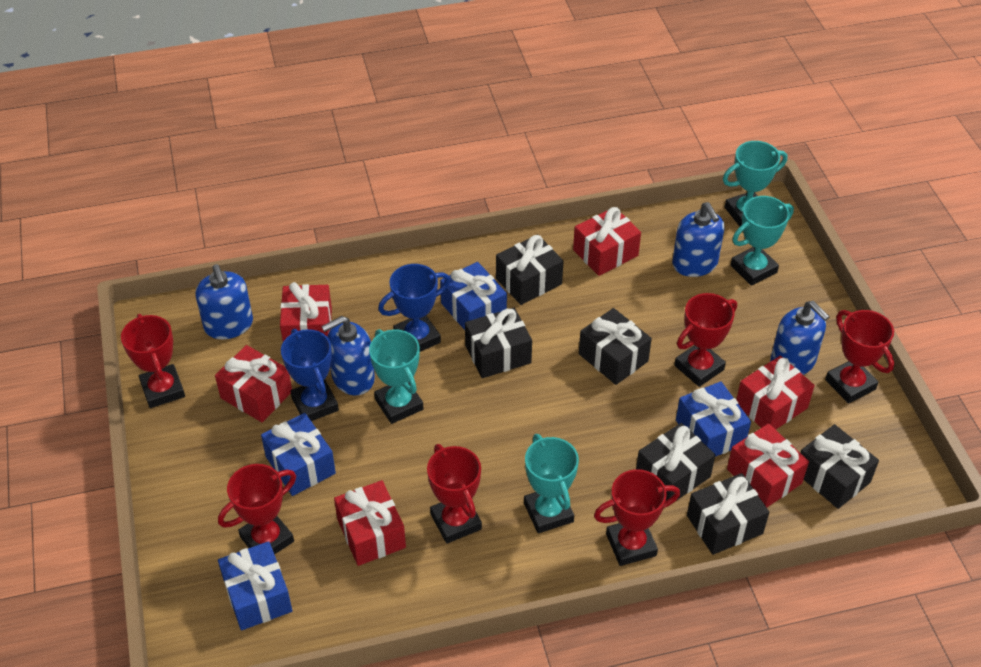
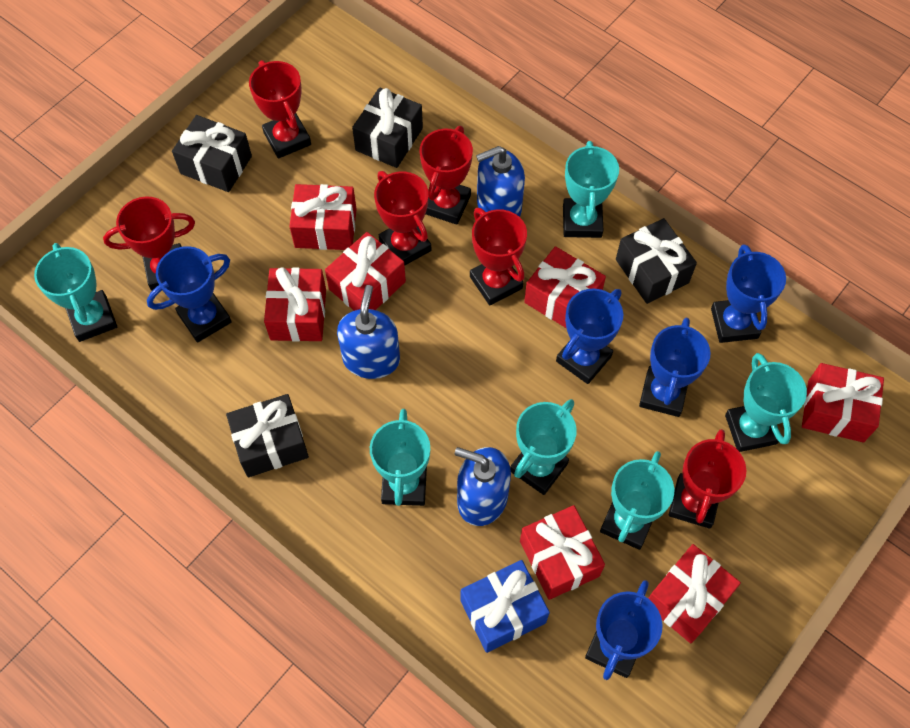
black gift: [465,308,532,378] [496,234,564,305] [579,308,652,385] [636,423,715,501] [687,473,769,555] [800,424,879,509] = 6 -> [172,115,252,192] [226,394,309,477] [352,88,423,168] [616,218,697,304] = 4
blue gift: [218,541,292,630] [261,413,336,496] [440,262,507,330] [676,381,751,457] = 4 -> [460,560,550,653] = 1
blue soap dispenser: [195,264,253,339] [321,316,375,395] [672,202,725,277] [770,301,830,375] = 4 -> [337,285,400,379] [455,447,511,526] [476,146,525,217] = 3
blue trophy: [281,329,339,421] [378,264,450,352] = 2 -> [147,246,232,342] [556,289,623,384] [585,580,662,680] [639,317,711,417] [711,244,786,343] = 5
red gift: [215,345,292,422] [280,282,332,342] [334,480,406,566] [573,207,641,276] [727,424,809,507] [736,356,815,430] = 6 -> [264,268,326,342] [289,184,357,250] [325,232,406,311] [520,505,605,600] [524,246,606,328] [648,544,741,643] [802,363,884,442] = 7
turquoise trophy: [369,329,423,424] [524,434,579,533] [723,141,787,226] [731,196,794,286] = 4 -> [34,243,117,342] [370,409,430,506] [510,399,577,495] [563,141,619,238] [600,451,674,550] [725,353,807,452] = 6

